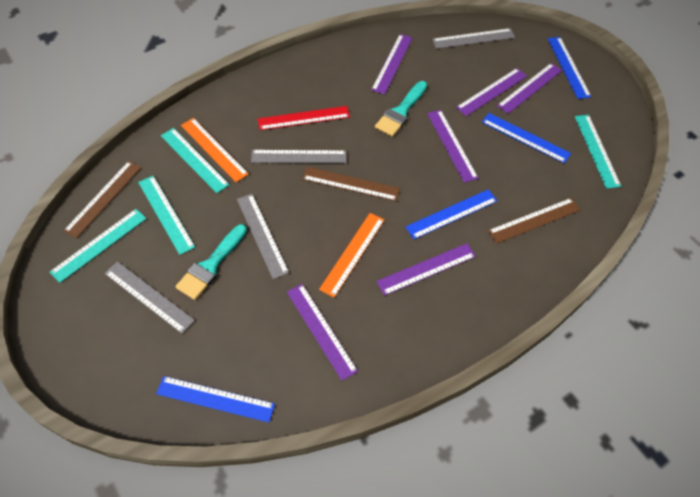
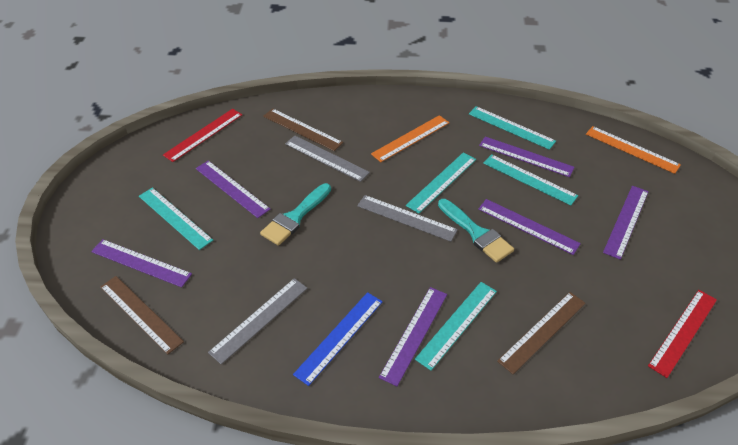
blue ruler: [156,376,275,422] [406,189,497,239] [482,113,571,164] [548,37,592,99] = 4 -> [293,292,383,386] = 1
grey ruler: [104,261,195,334] [237,194,289,279] [251,150,347,163] [432,28,515,49] = 4 -> [208,278,308,364] [285,135,370,182] [357,195,458,242] = 3
red ruler: [258,106,350,130] = 1 -> [163,109,242,162] [648,290,717,378] = 2
turquoise ruler: [50,209,147,283] [138,176,195,255] [161,128,230,193] [575,115,621,189] = 4 -> [139,187,213,250] [406,152,476,214] [415,282,497,371] [469,106,556,150] [483,154,578,205] = 5

